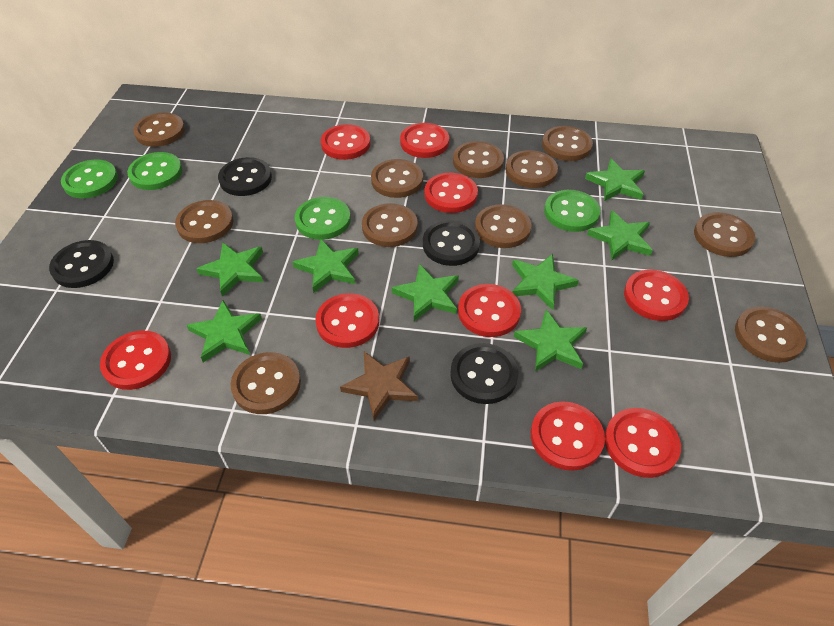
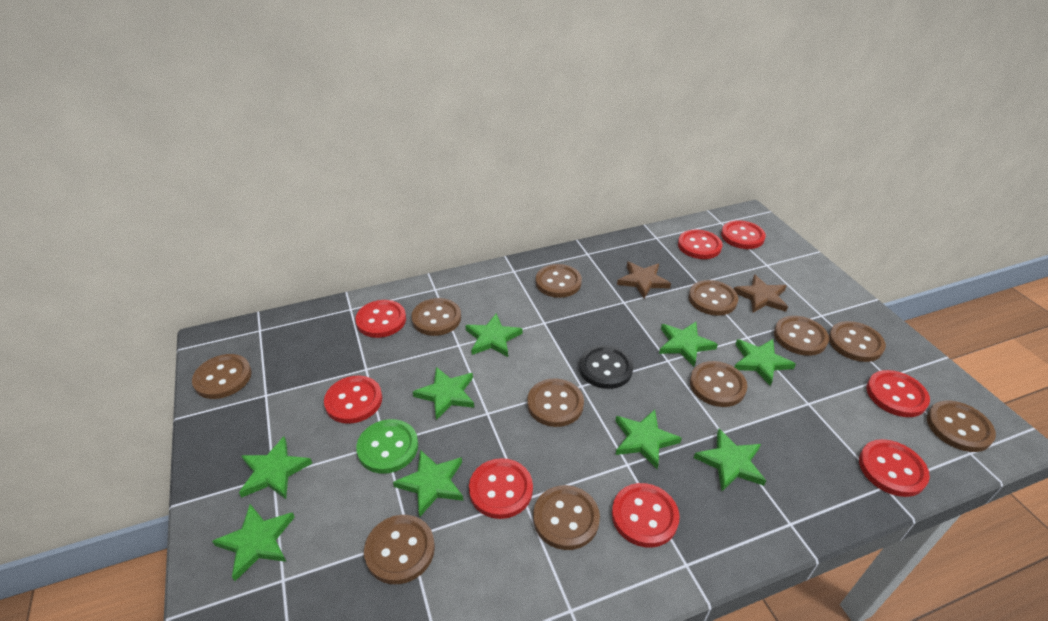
black button: [49,240,114,288] [218,157,272,196] [423,220,480,266] [450,343,518,404] = 4 -> [579,345,634,389] = 1
brown star: [340,352,418,421] = 1 -> [617,262,671,298] [734,274,788,313] = 2
green button: [61,159,118,198] [127,152,182,190] [295,197,351,240] [544,190,601,232] = 4 -> [356,419,418,474] = 1
green star: [187,300,262,362] [197,243,263,297] [293,239,359,293] [392,264,459,321] [512,254,579,310] [514,310,587,372] [585,158,645,201] [587,210,653,260] = 8 -> [212,504,295,581] [239,437,312,499] [393,450,463,517] [413,367,474,420] [465,314,522,357] [615,410,682,469] [659,322,718,366] [694,429,766,491] [734,339,796,386] = 9
red button: [100,330,171,390] [315,293,379,348] [321,124,370,160] [400,123,449,158] [424,173,478,213] [458,284,521,337] [531,401,605,471] [605,408,681,478] [624,270,689,321] = 9 -> [324,375,382,424] [355,300,406,338] [469,458,533,519] [612,483,680,548] [678,230,722,259] [721,220,766,249] [859,439,930,497] [867,370,930,417] = 8

